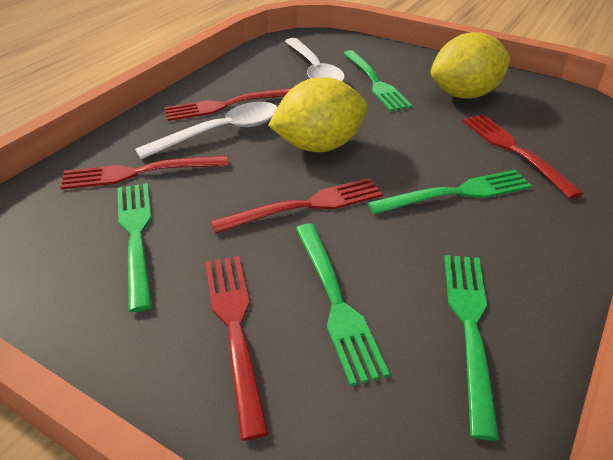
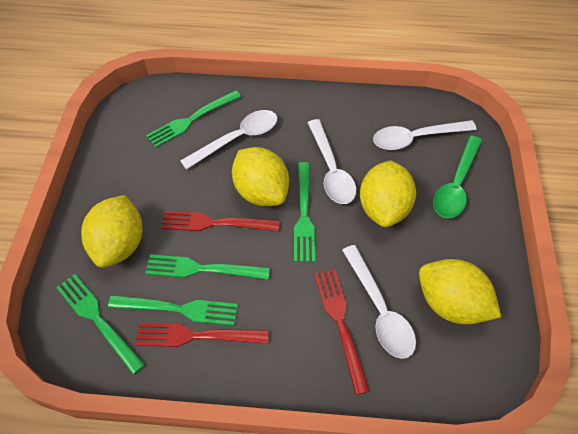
green spoon: none = 0 -> [433,136,482,218] = 1
red fork: [60,156,228,190] [164,88,292,121] [205,256,269,441] [211,178,383,234] [463,114,583,199] = 5 -> [135,323,269,347] [161,211,279,232] [314,269,370,395] = 3
white spoon: [135,102,277,159] [285,38,345,82] = 2 -> [180,110,277,170] [308,119,356,204] [342,245,416,359] [373,120,477,150] = 4
yellow lemon: [268,77,368,152] [431,32,511,99] = 2 -> [81,195,143,268] [232,147,289,206] [360,160,416,227] [419,259,501,325] = 4

